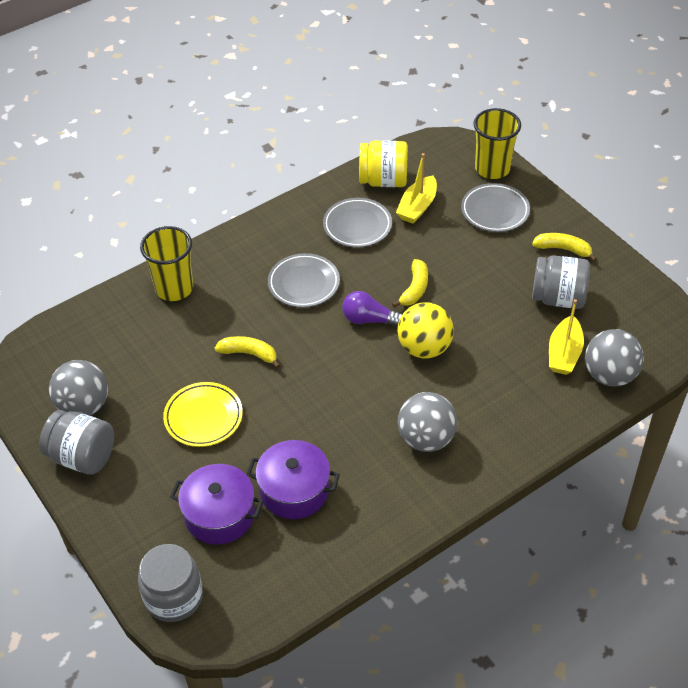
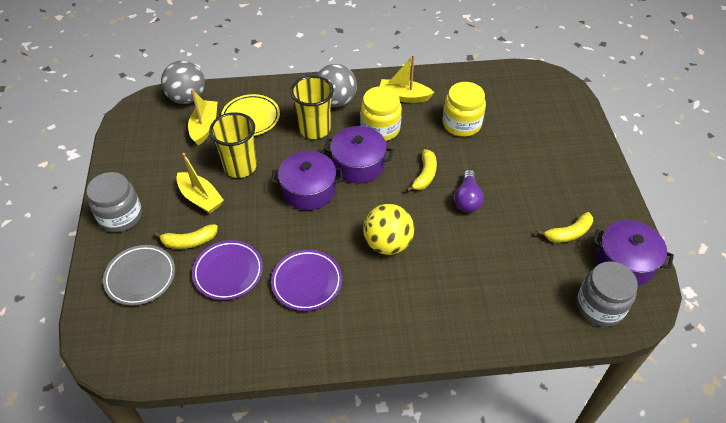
grey ball: [49,360,108,416] [398,392,458,452] [585,329,644,387] = 3 -> [161,61,205,104] [316,64,357,107] = 2
grey jar: [39,410,114,475] [138,544,203,622] [532,255,590,309] = 3 -> [87,172,142,232] [577,261,638,327] = 2
grey plate: [268,253,340,308] [323,198,392,247] [461,183,530,232] = 3 -> [103,245,175,305] = 1
purple plate: none = 0 -> [192,240,263,300] [271,250,342,311] = 2
purple pot: [170,464,264,544] [247,440,340,519] = 2 -> [272,151,343,210] [324,126,394,183] [593,220,674,286] = 3
yellow boat: [396,153,437,224] [549,299,584,375] = 2 -> [176,153,224,213] [188,89,218,145] [380,55,434,103] = 3
yellow jar: [359,140,408,187] = 1 -> [360,86,402,141] [443,82,486,137] = 2

